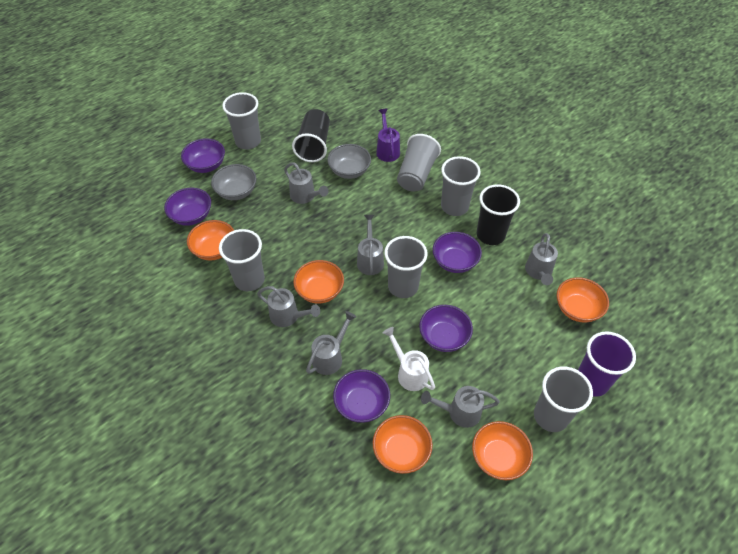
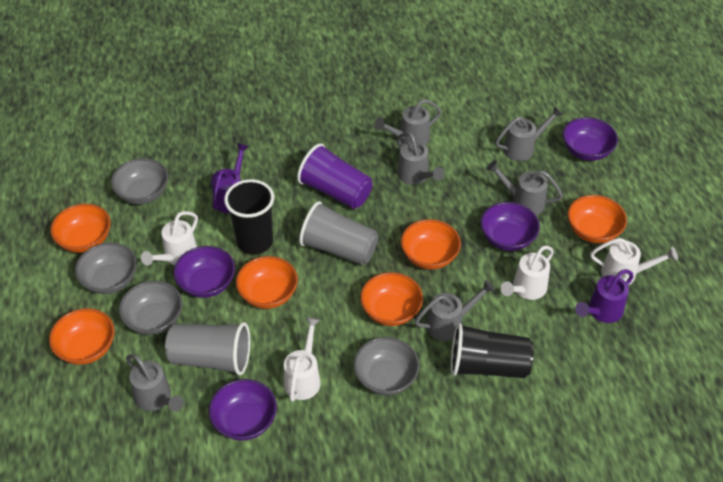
grey bowl: [211,164,256,200] [327,144,371,179] = 2 -> [75,243,137,294] [111,158,168,204] [119,281,183,335] [354,337,420,395] = 4
grey cup: [219,229,265,291] [222,92,261,149] [384,236,428,298] [397,134,441,192] [441,156,481,216] [534,366,593,432] = 6 -> [165,322,250,375] [299,201,378,265] = 2
orange bowl: [187,220,234,261] [293,260,344,304] [373,415,433,474] [472,421,533,480] [557,277,609,322] = 5 -> [49,308,115,365] [51,204,111,253] [236,256,298,309] [360,272,423,326] [401,219,461,269] [568,195,627,243] = 6
purple bowl: [164,188,211,226] [181,138,225,173] [333,369,390,423] [419,305,473,352] [433,232,482,273] = 5 -> [173,246,235,298] [209,379,277,441] [480,202,540,251] [563,117,618,161] = 4
purple watering can: [376,109,400,162] = 1 -> [211,143,249,213] [575,269,634,323] = 2
white watering can: [383,327,435,391] = 1 -> [141,211,198,265] [284,317,321,402] [500,245,554,300] [590,238,678,285] = 4

